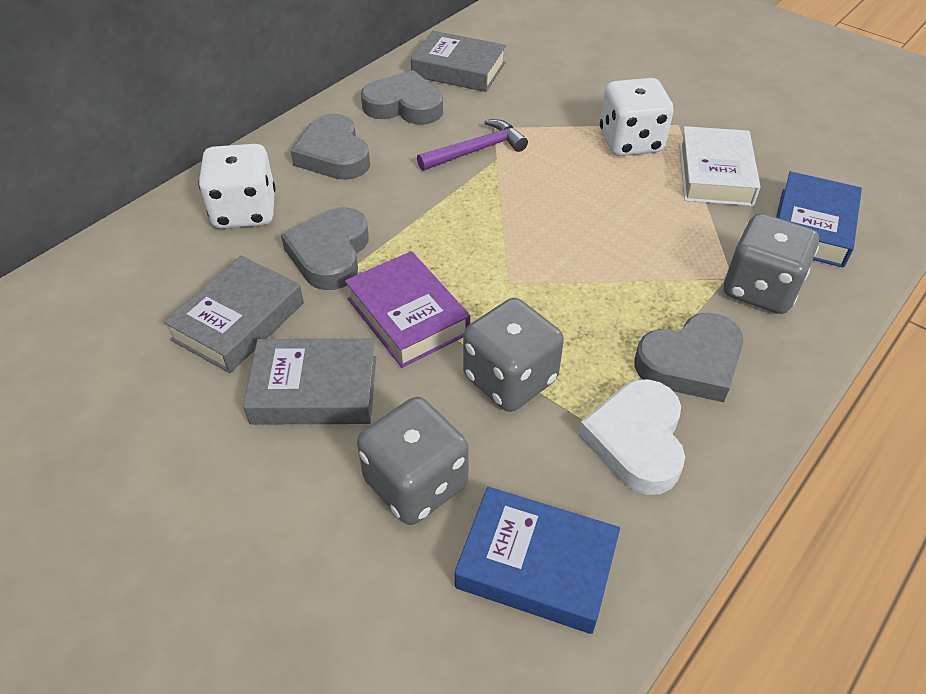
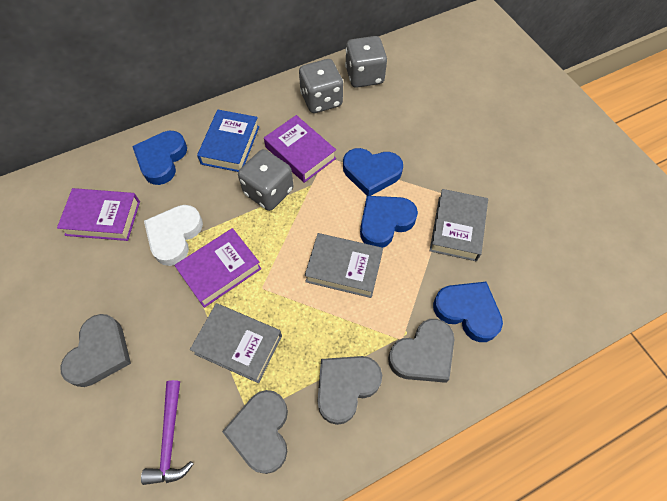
blue book: [455,487,620,634] [776,171,862,268] = 2 -> [197,110,259,172] = 1
blue heart: none = 0 -> [132,131,187,185] [343,148,403,196] [360,196,418,248] [433,282,503,342] = 4
purple book: [345,251,470,368] = 1 -> [57,188,140,241] [174,228,261,308] [264,115,336,183] = 3
white book: [679,126,760,206] = 1 -> none = 0
white dice: [198,144,275,228] [600,78,674,156] = 2 -> none = 0

